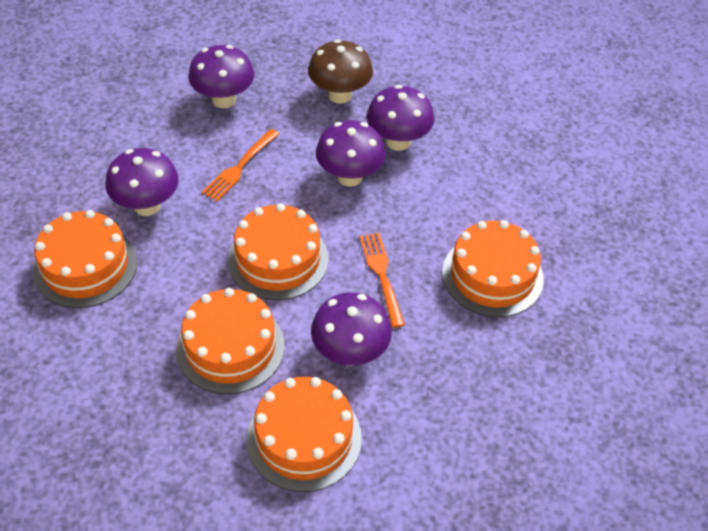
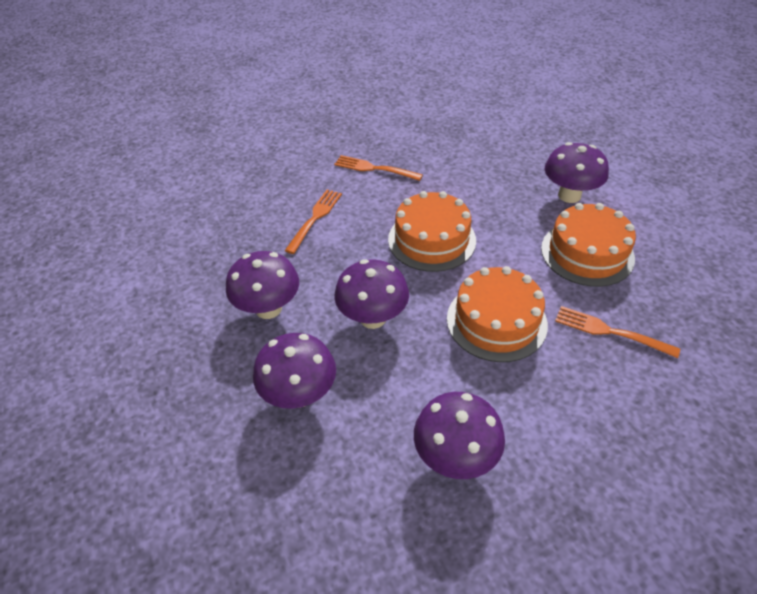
brown mushroom: [308,39,373,104] = 1 -> none = 0
orange cake: [33,210,137,308] [176,288,284,394] [228,203,329,300] [247,377,362,492] [442,220,544,317] = 5 -> [388,191,476,272] [447,266,548,362] [541,203,636,287] = 3
orange fork: [202,129,279,202] [359,233,405,328] = 2 -> [285,190,342,254] [334,155,423,181] [555,306,680,358] = 3

